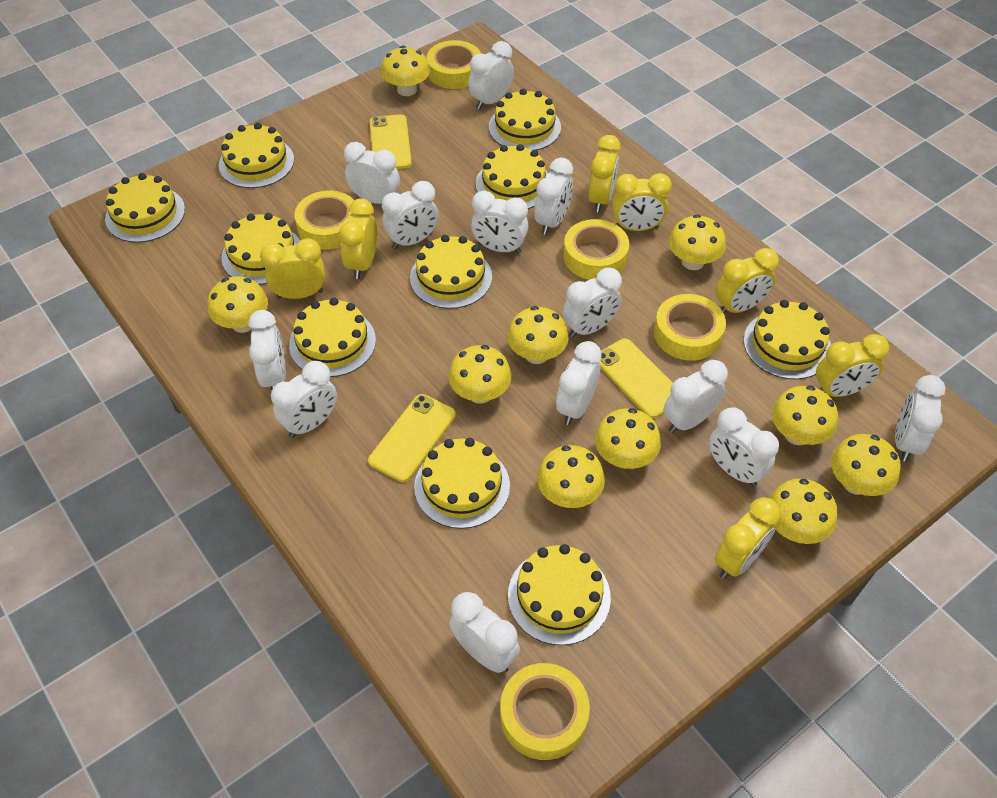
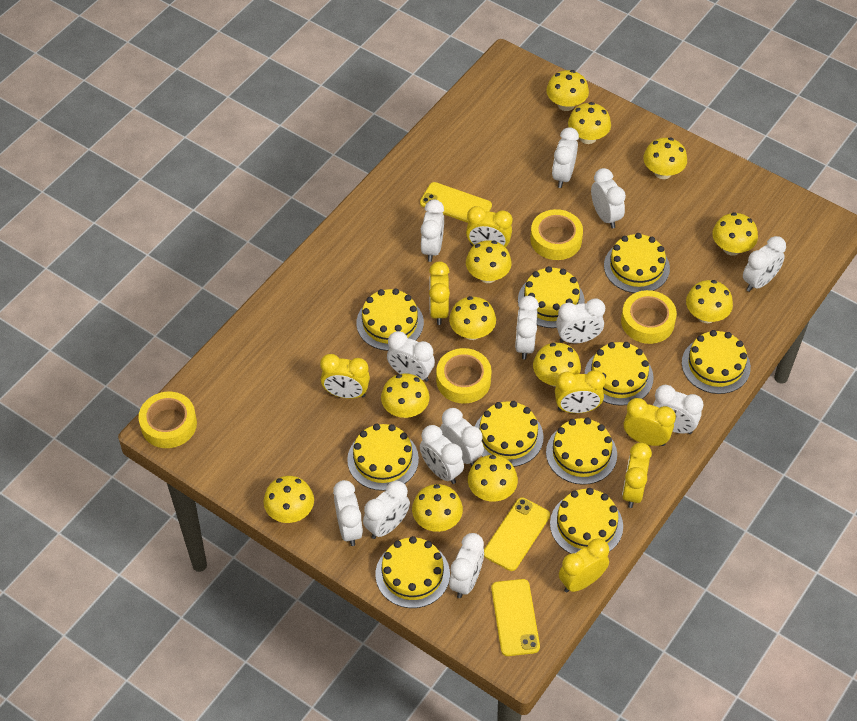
yellow mushroom: [208,276,268,333] [381,45,430,96] [448,345,512,404] [507,306,568,364] [537,445,605,508] [595,408,661,469] [668,214,726,270] [769,479,837,544] [772,385,838,445] [831,434,901,496] = 10 -> [264,476,314,523] [381,373,430,418] [412,484,463,532] [449,296,496,340] [466,240,512,283] [468,455,518,502] [533,343,581,387] [546,70,589,111] [568,102,611,144] [643,137,687,179] [686,280,733,323] [712,212,758,256] = 12
yellow tape: [294,190,354,250] [427,40,481,89] [500,663,590,760] [563,219,629,280] [654,294,726,361] = 5 -> [138,392,197,448] [436,348,492,404] [530,209,583,260] [621,290,677,344] = 4

